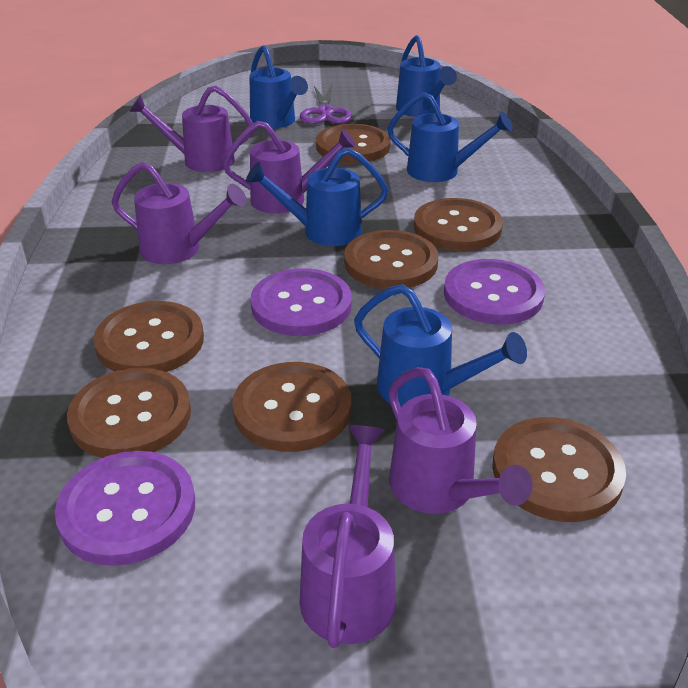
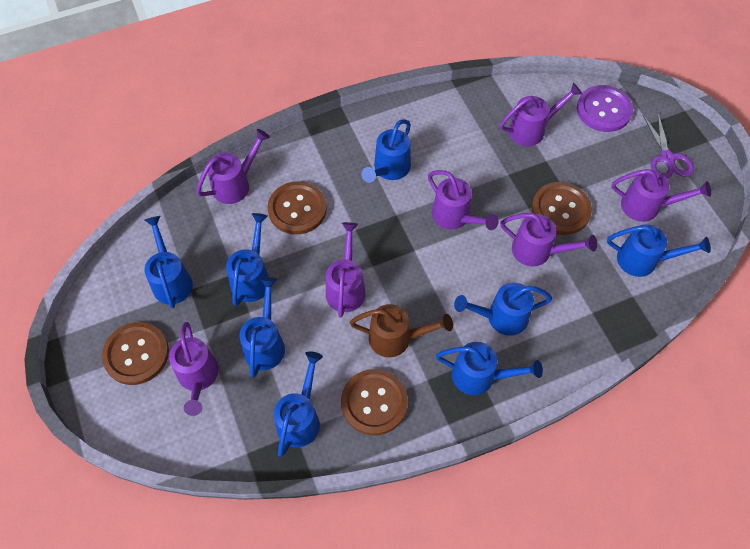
blue watering can: [246,148,389,246] [250,45,308,129] [354,284,527,407] [387,92,513,182] [396,35,457,117] = 5 -> [145,216,193,308] [226,213,269,306] [239,277,285,378] [274,351,323,457] [361,119,411,183] [436,342,543,395] [454,283,552,336] [607,224,711,277] = 8
brown button: [67,368,191,458] [93,301,204,372] [232,362,351,452] [316,124,391,163] [344,230,438,289] [414,198,503,251] [492,417,626,522] = 7 -> [102,322,169,385] [268,181,327,234] [341,369,408,436] [532,182,592,235] = 4
brown watering can: none = 0 -> [350,304,453,357] = 1
purple button: [55,451,195,566] [250,268,352,336] [444,259,545,325] = 3 -> [577,85,633,132] = 1
purple watering can: [111,162,247,264] [129,85,253,172] [223,121,356,214] [299,425,396,648] [388,367,533,514] = 5 -> [169,322,219,416] [196,129,270,204] [326,222,366,317] [428,170,499,230] [500,83,582,146] [500,213,597,266] [611,169,711,222] = 7

